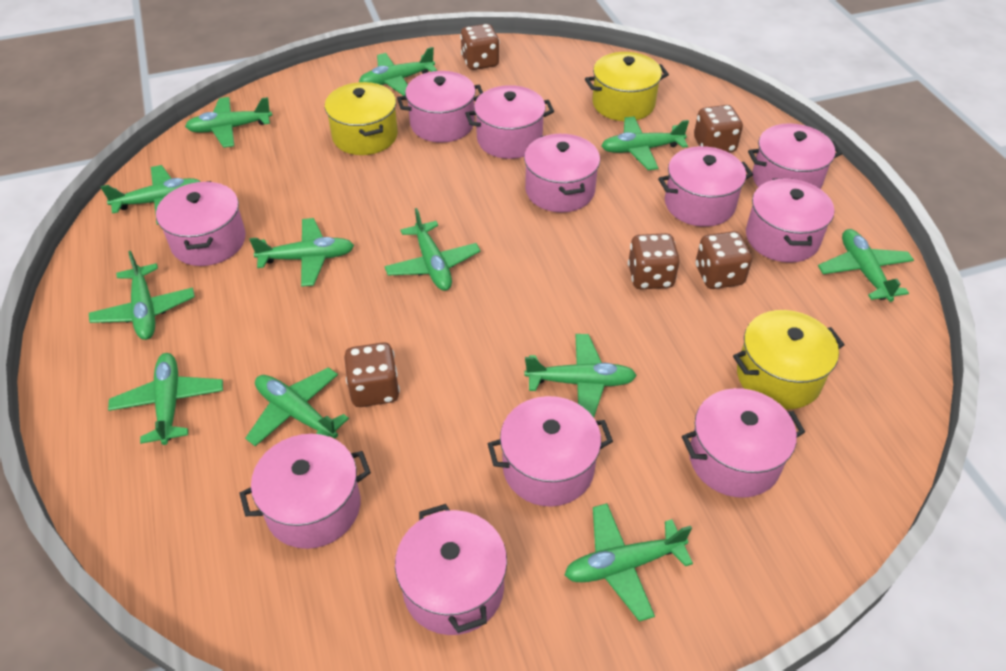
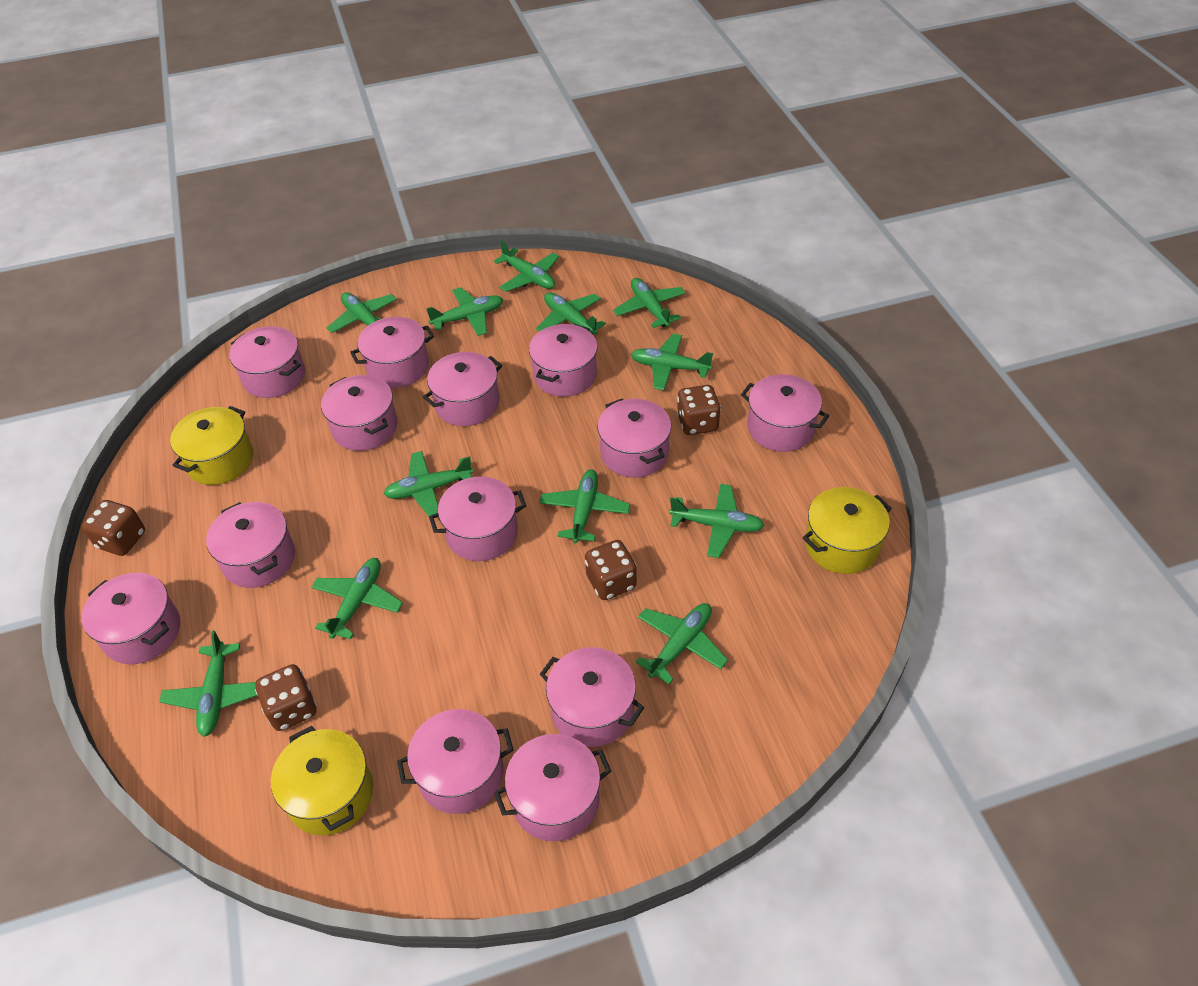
brown dice: [344,342,400,407] [460,24,500,70] [628,233,680,289] [694,105,743,152] [696,231,752,289] = 5 -> [82,500,145,556] [255,664,317,731] [585,540,637,600] [677,385,721,435] = 4
pink pot: [156,181,246,266] [239,434,371,549] [395,504,507,635] [397,71,483,143] [465,85,554,159] [488,396,613,507] [524,134,600,212] [658,146,753,227] [682,388,805,498] [746,178,834,263] [748,123,842,189] = 11 -> [81,573,180,664] [206,502,295,588] [229,326,305,398] [321,375,397,451] [350,317,434,388] [397,709,513,814] [423,352,502,426] [429,476,526,561] [494,734,611,842] [529,324,598,397] [540,647,644,747] [598,399,671,478] [741,374,829,452] = 13

